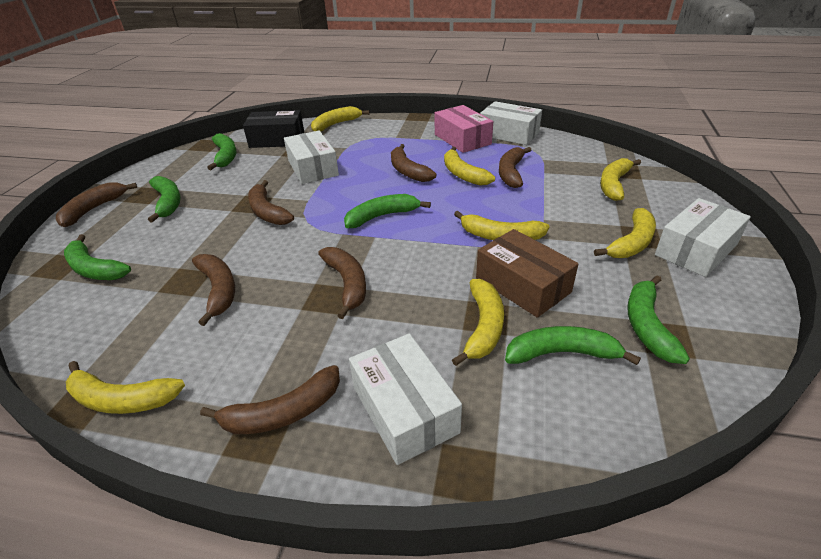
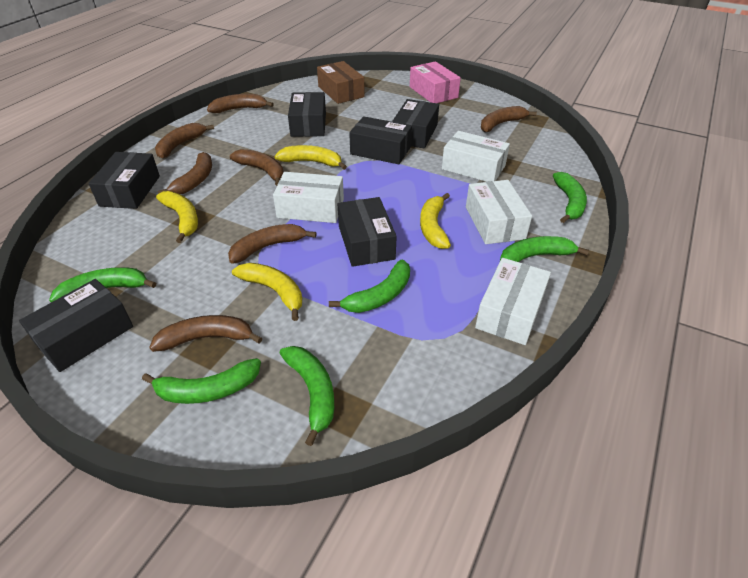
black box: [243,110,304,148] = 1 -> [19,279,133,372] [88,152,160,209] [288,92,326,137] [337,197,397,267] [349,116,412,164] [392,99,439,148] = 6
yellow banana: [66,361,185,414] [311,106,369,131] [444,147,495,186] [452,279,504,366] [454,211,550,240] [594,208,656,258] [600,158,641,201] = 7 -> [156,191,198,243] [232,263,302,321] [275,145,347,170] [420,193,451,249] = 4

